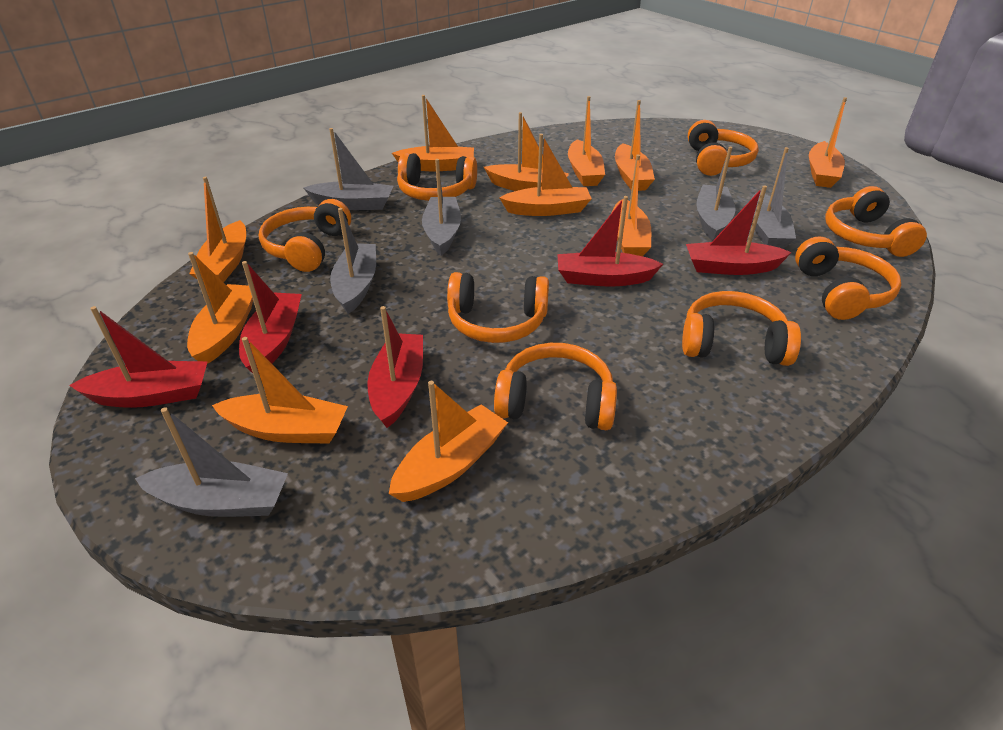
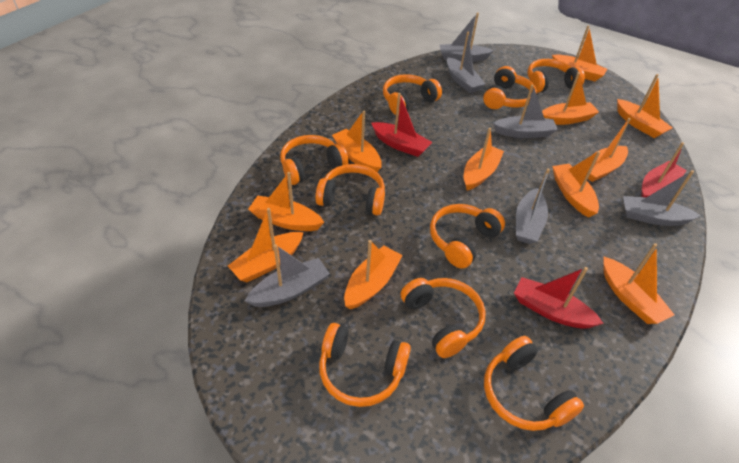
orange headphones: [259,199,351,272] [397,153,477,201] [447,272,549,343] [494,343,617,430] [682,291,801,366] [688,120,759,176] [795,236,901,320] [825,186,927,257] = 8 -> [280,135,349,185] [315,164,385,216] [319,323,411,407] [383,74,442,115] [400,278,486,358] [430,204,505,269] [483,66,537,109] [484,336,584,431] [527,59,585,93] = 9
red boat: [69,306,208,408] [239,261,302,373] [367,306,423,428] [557,196,663,287] [686,185,792,275] = 5 -> [371,93,432,157] [514,267,604,329] [641,142,686,197] = 3

